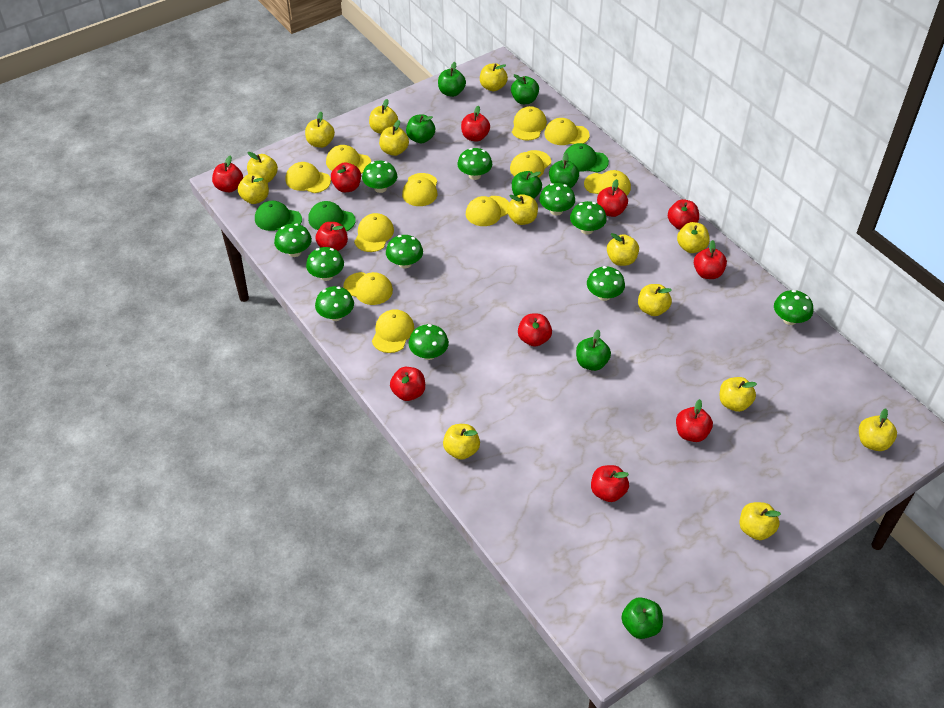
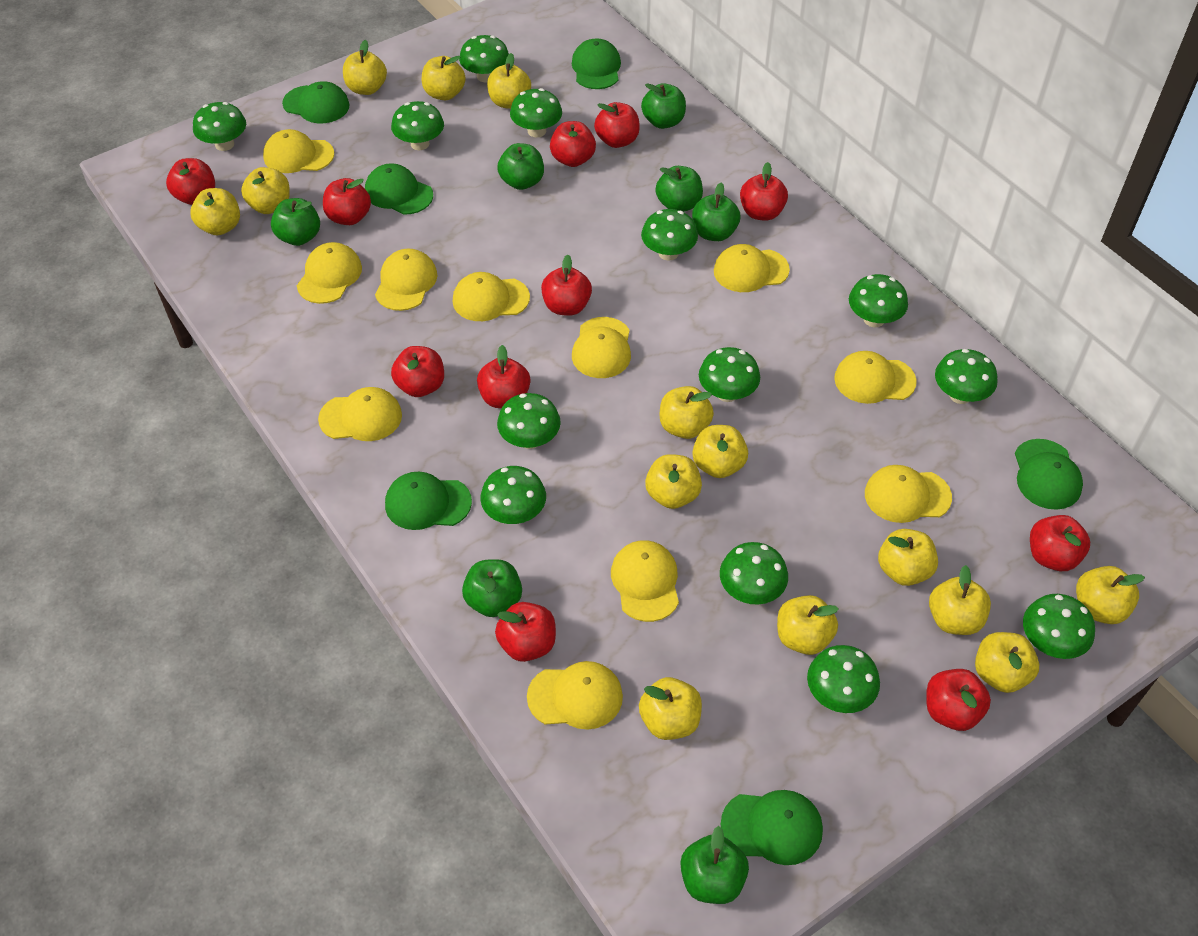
green cap: [255,201,302,231] [308,201,356,232] [565,143,609,172] = 3 -> [282,81,350,123] [365,163,433,214] [385,472,472,530] [572,38,621,89] [721,790,823,865] [1015,439,1083,510] = 6
green mushroom: [274,224,312,257] [306,247,344,281] [315,286,354,321] [362,161,397,193] [386,235,423,268] [409,324,449,360] [457,148,492,180] [539,183,575,216] [570,201,607,234] [587,266,625,301] [774,290,813,325] = 11 -> [193,102,246,151] [391,101,444,150] [459,35,509,82] [480,466,546,524] [497,393,561,449] [510,88,562,137] [641,209,698,261] [699,347,760,402] [720,542,788,605] [807,645,880,713] [849,274,908,327] [935,349,998,404] [1023,594,1095,659] = 13

